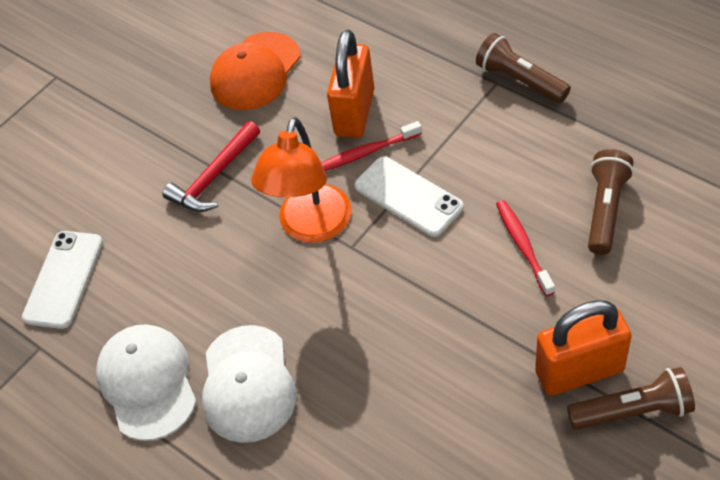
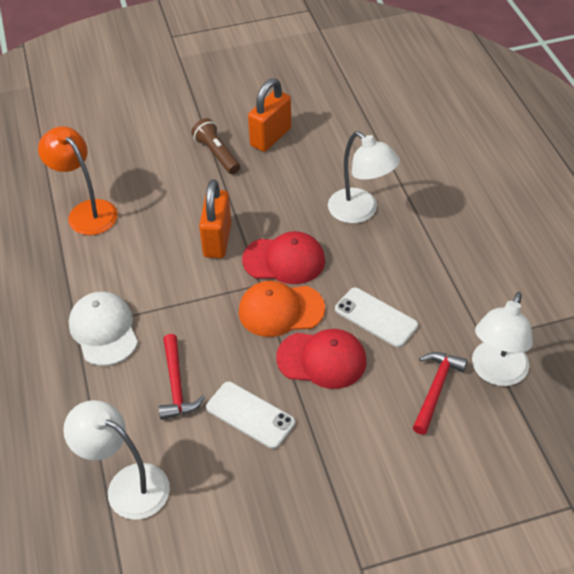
brown flashlight: [476,33,571,103] [567,367,695,430] [588,149,634,255] = 3 -> [191,118,240,174] = 1
red cap: none = 0 -> [242,231,325,284] [276,329,367,389] = 2
red hammer: [162,121,260,212] = 1 -> [159,334,205,420] [413,352,468,435] = 2
red toothbrush: [321,121,422,171] [496,200,555,296] = 2 -> none = 0
white cap: [96,324,197,441] [202,325,297,443] = 2 -> [69,292,138,366] = 1
white lamp: none = 0 -> [63,400,170,520] [328,131,400,224] [472,292,533,386] = 3

